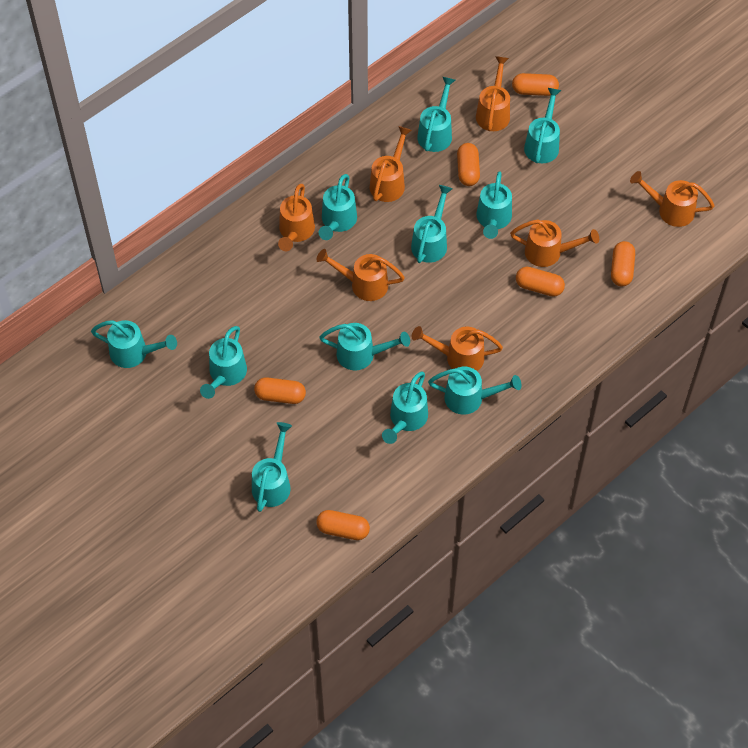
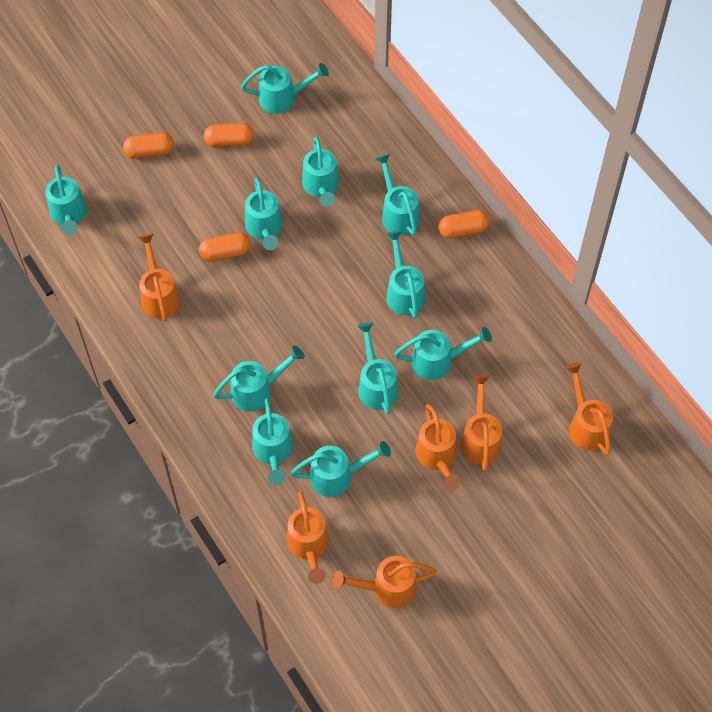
orange capsule: [254,377,306,404] [316,510,370,540] [457,143,480,186] [512,73,559,96] [516,267,565,297] [611,241,635,287] = 6 -> [123,132,174,158] [199,232,251,262] [204,123,254,147] [438,210,490,239] = 4
orange watering can: [278,184,315,251] [316,249,405,301] [369,126,412,202] [412,326,503,371] [476,56,510,131] [510,220,599,267] [630,171,715,227] = 7 -> [138,234,180,321] [287,491,329,584] [332,556,437,608] [415,404,461,490] [461,374,502,471] [566,363,613,455] = 6

